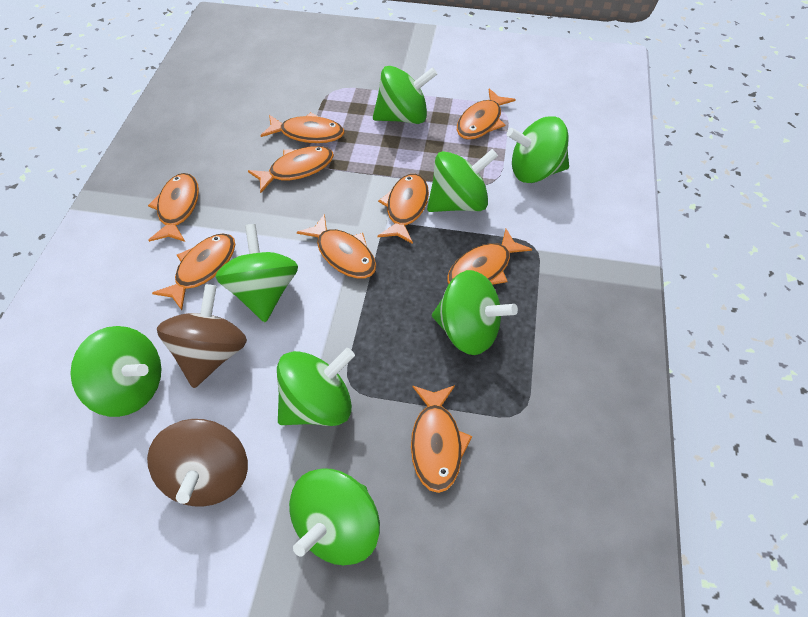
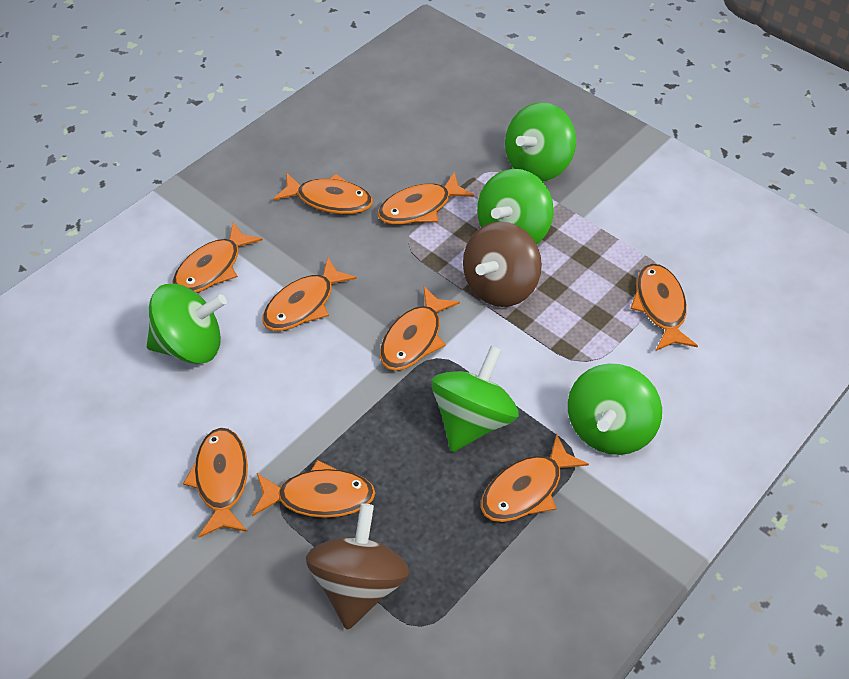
green spinning top: [70,326,161,417] [215,224,298,322] [277,348,355,426] [289,468,380,565] [373,66,437,124] [427,149,498,212] [432,270,518,355] [507,117,569,183] = 8 -> [147,284,227,364] [431,346,519,452] [477,169,554,245] [505,102,576,181] [568,364,662,455] = 5

